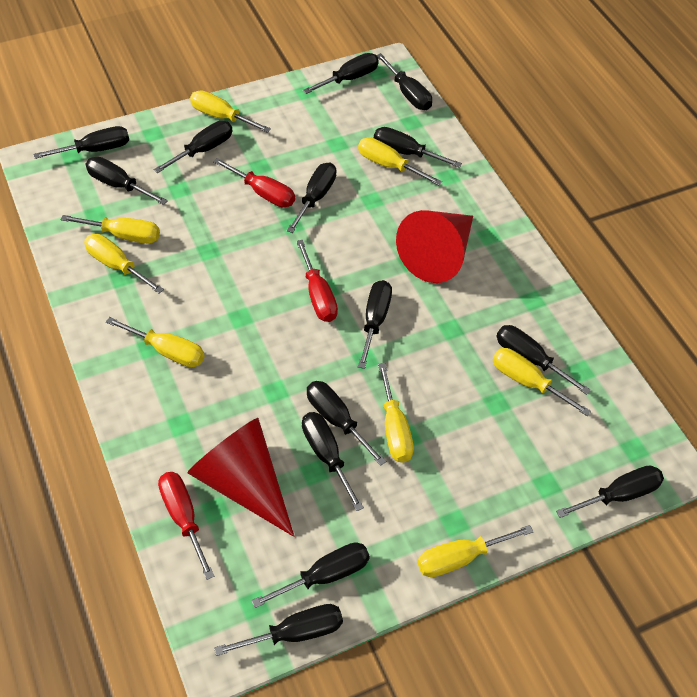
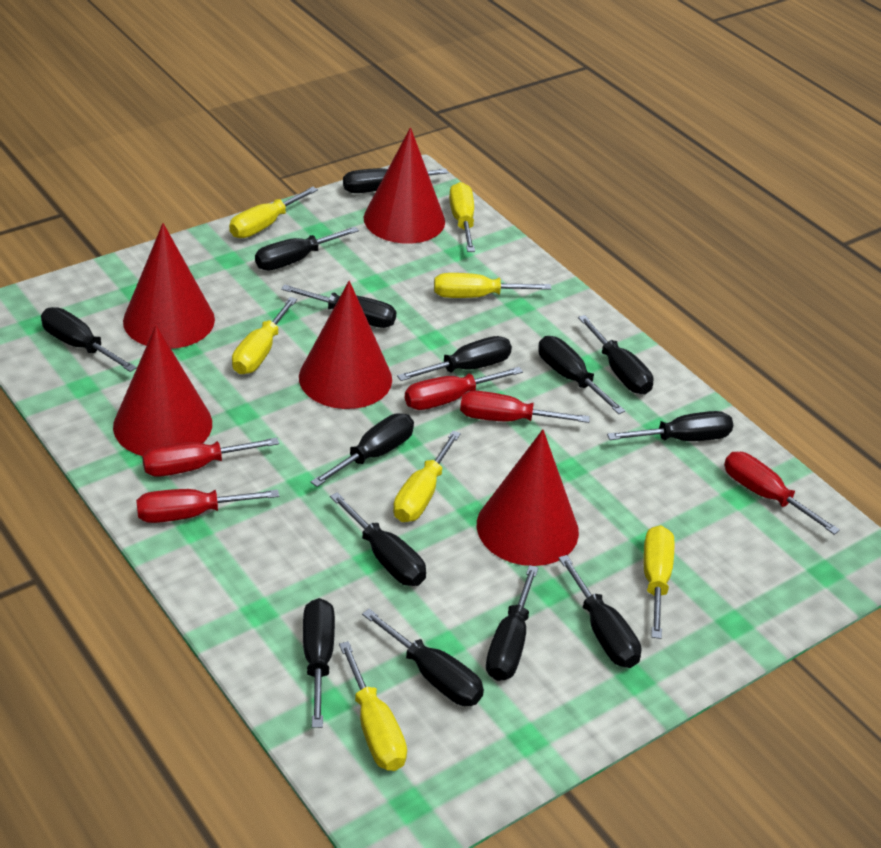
red cone: [187,418,294,537] [396,210,473,283] = 2 -> [113,325,212,456] [123,223,215,349] [299,281,392,409] [364,127,445,244] [477,429,579,566] = 5
red screwdriver: [158,472,214,580] [213,158,295,207] [296,240,338,322] = 3 -> [136,489,279,523] [142,437,279,477] [405,367,523,410] [460,391,590,423] [724,452,840,535] = 5
yellow screwdriver: [60,215,160,244] [84,234,164,293] [106,317,205,367] [190,90,271,133] [358,137,442,186] [378,363,414,463] [418,525,534,577] [493,348,591,416] = 8 -> [229,186,318,238] [232,297,297,374] [339,641,407,771] [393,431,461,522] [434,273,551,298] [449,182,475,252] [643,525,675,639] = 7

